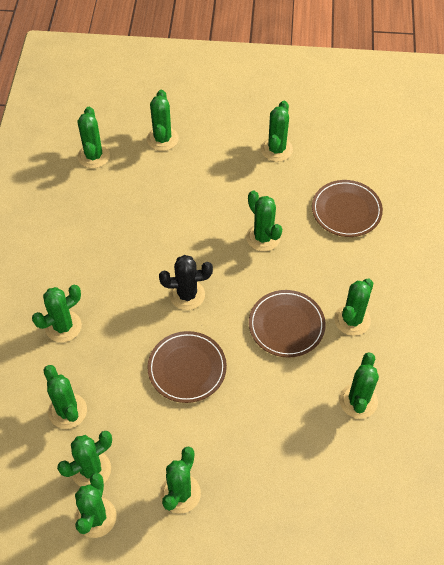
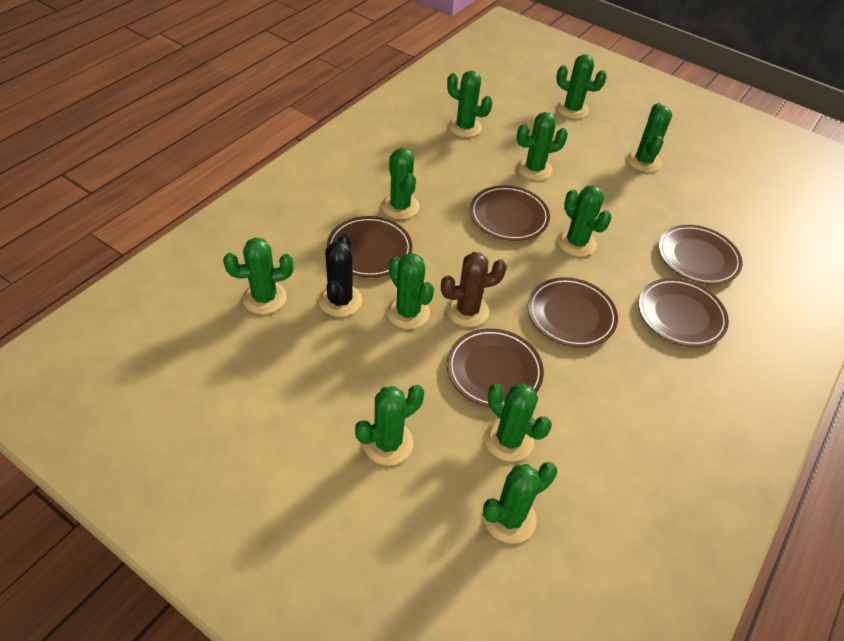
brown cactus: none = 0 -> [441,252,507,327] = 1
brown plate: [147,331,227,403] [249,290,326,358] [312,180,383,237] = 3 -> [327,216,412,278] [447,328,544,408] [470,185,550,241] [528,277,618,348] [638,278,729,347] [658,225,742,285] = 6

